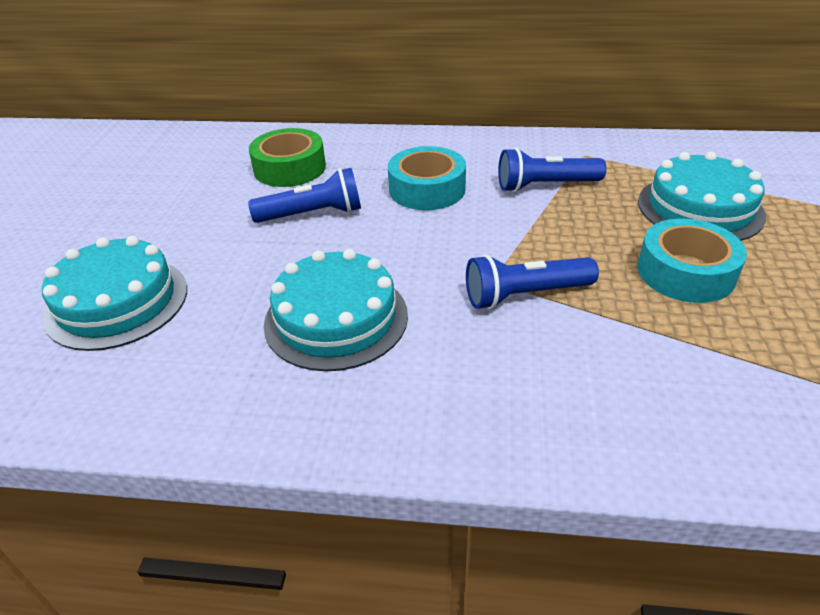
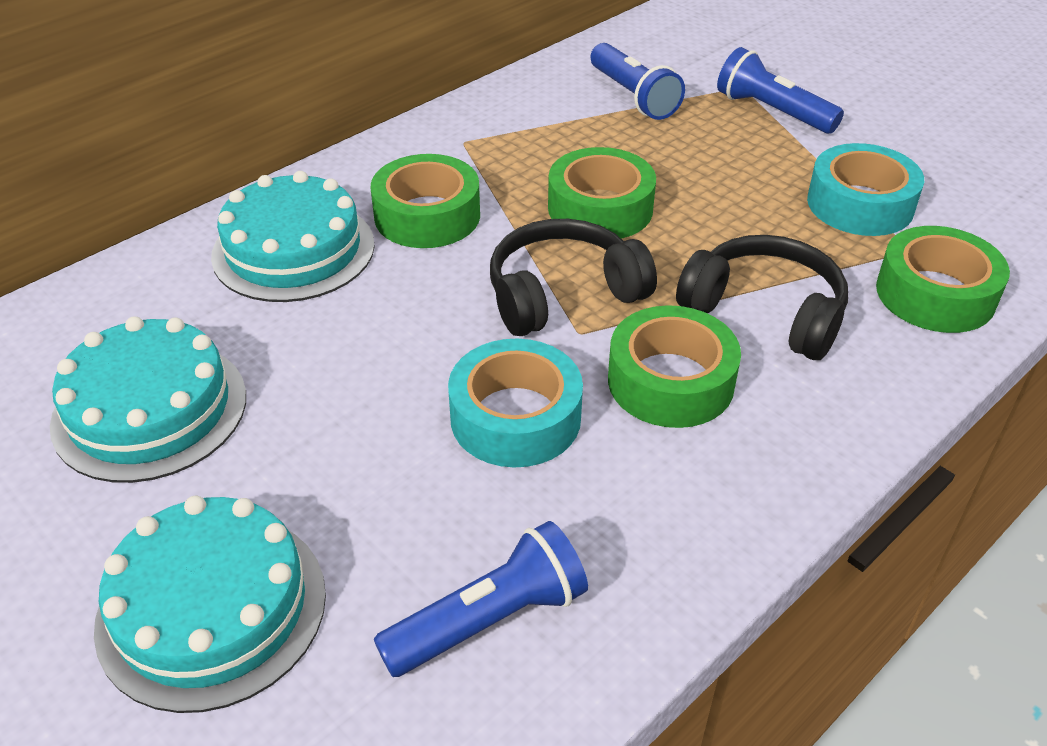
black headphones: none = 0 -> [490,219,657,336] [676,235,848,360] = 2
green tape: [249,128,326,187] = 1 -> [371,154,480,248] [548,147,656,239] [608,305,741,428] [876,226,1010,333] = 4

